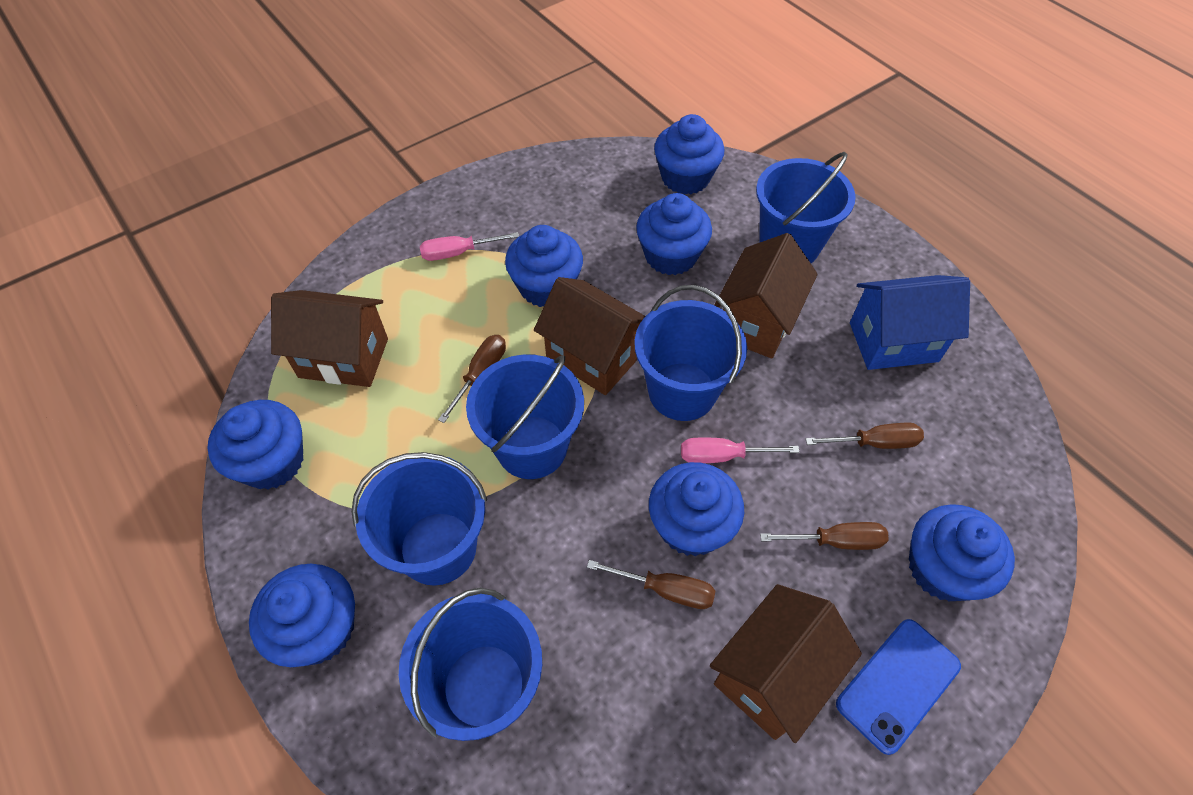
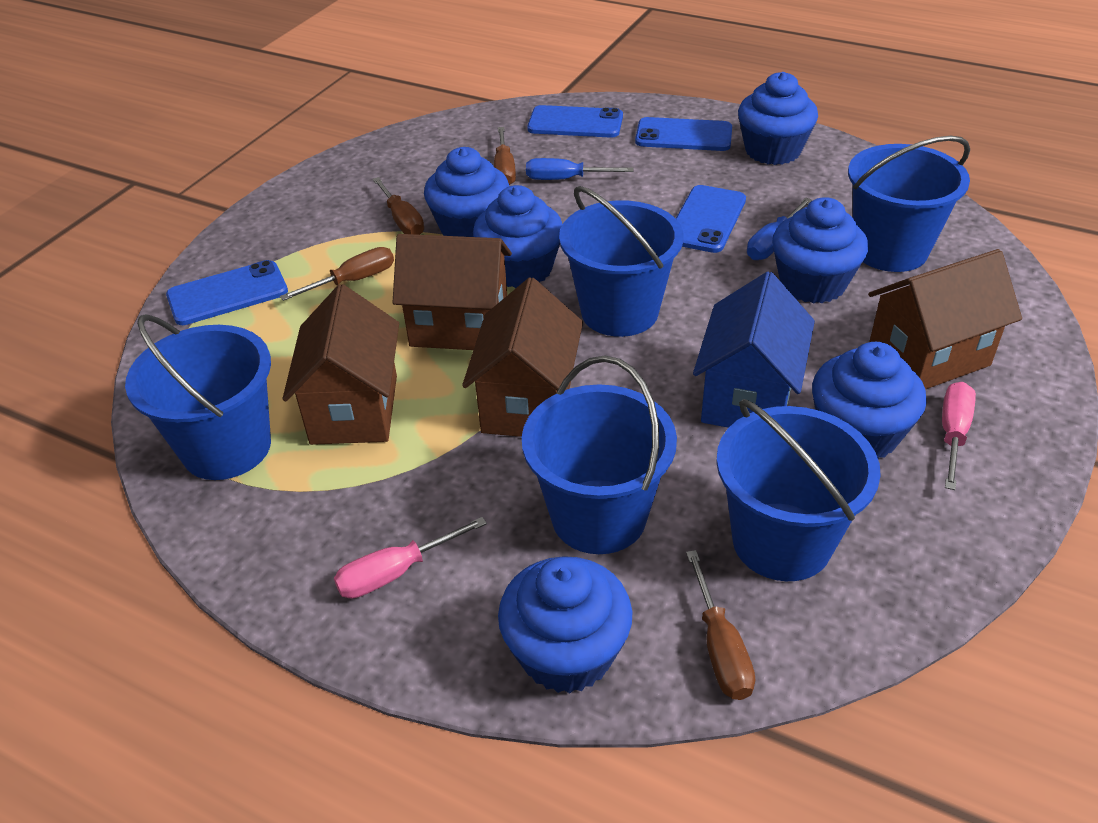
blue cupcake: [207,400,303,490] [249,564,355,667] [505,225,583,307] [636,193,712,275] [649,462,744,556] [654,114,724,195] [909,504,1015,601] = 7 -> [424,147,509,237] [473,185,563,288] [498,556,632,693] [738,72,818,165] [772,197,868,303] [812,342,927,458] = 6
blue phone: [836,619,961,755] = 1 -> [166,260,288,325] [527,105,623,138] [635,117,732,151] [676,185,746,253] = 4
blue screwdriver: none = 0 -> [526,158,633,180] [747,198,812,260] = 2

